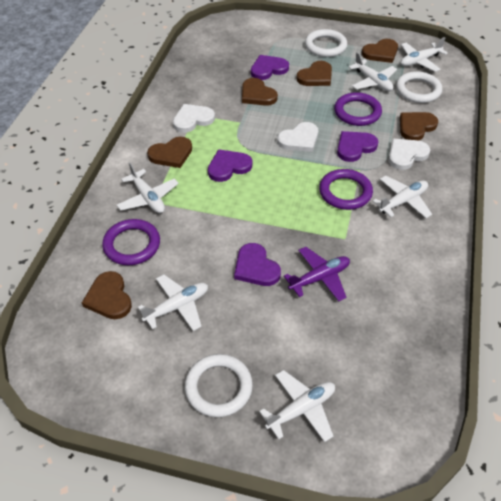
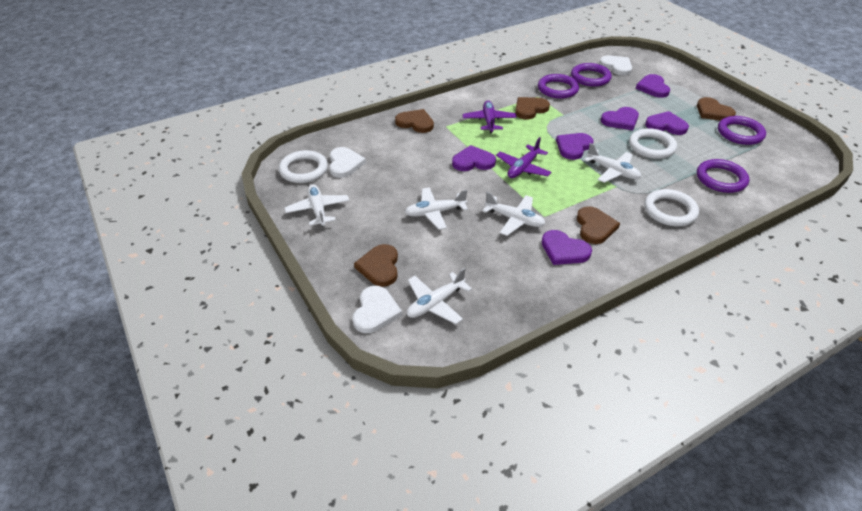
brown heart: [82,271,132,319] [147,137,192,168] [242,78,278,106] [296,61,332,86] [362,39,398,63] [400,112,438,140] = 6 -> [354,244,398,287] [395,109,434,133] [515,97,550,119] [577,206,620,244] [697,97,736,121] = 5
purple heart: [208,149,252,182] [234,243,281,286] [251,55,289,80] [337,131,378,162] = 4 -> [452,145,496,171] [542,230,592,265] [556,133,594,160] [601,107,639,130] [636,74,670,98] [645,111,689,135] = 6
purple plane: [284,247,350,302] = 1 -> [462,101,517,133] [496,137,551,178] = 2
purple ring: [102,219,160,265] [319,169,373,210] [334,92,382,126] = 3 -> [538,74,579,99] [571,63,612,87] [697,159,749,193] [718,116,766,145] = 4
white plane: [117,163,179,213] [138,274,208,331] [259,370,335,442] [349,52,397,91] [373,176,432,218] [401,37,448,72] = 6 -> [285,184,349,227] [405,187,468,230] [407,268,472,324] [483,192,545,236] [584,143,641,183] = 5

